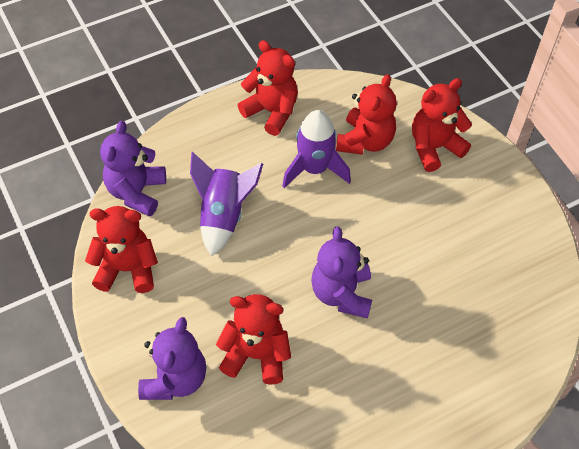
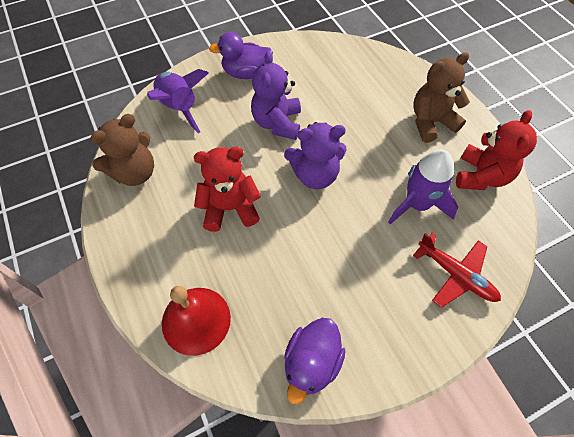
brown teddy bear: none = 0 -> [90,114,154,186] [413,52,470,143] = 2
purple duck: none = 0 -> [209,32,273,79] [284,318,346,405] = 2
purple teddy bear: [100,121,166,216] [138,317,206,400] [311,226,372,319] = 3 -> [251,51,301,140] [284,122,346,189] = 2
red bell: none = 0 -> [162,286,231,356] = 1
red plane: none = 0 -> [413,233,501,308] = 1
red teddy bear: [85,206,158,293] [216,294,291,385] [237,40,298,136] [336,74,397,155] [412,78,472,172] = 5 -> [194,147,261,232] [456,110,537,190] = 2

